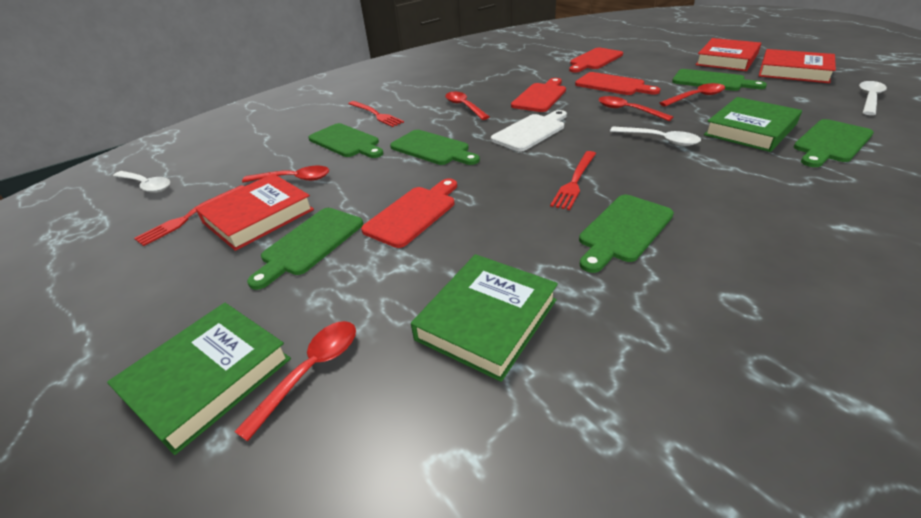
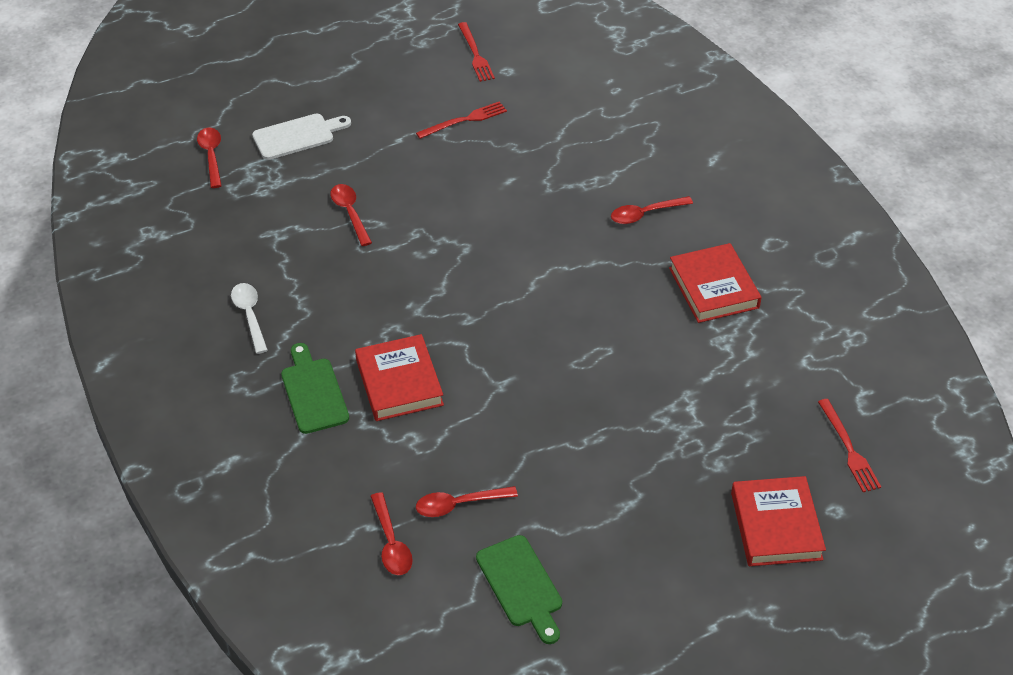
green book: [107,303,291,455] [411,254,558,382] [704,97,802,152] = 3 -> none = 0
green cutting board: [247,208,363,290] [308,123,384,158] [390,130,480,165] [579,195,674,273] [672,69,767,91] [794,119,874,167] = 6 -> [281,343,349,434] [476,535,562,644] = 2
red cutting board: [361,178,457,248] [511,78,566,112] [569,48,623,73] [575,72,661,95] = 4 -> none = 0
white spoon: [113,171,170,193] [610,127,701,146] [859,81,887,115] = 3 -> [231,283,268,354] = 1

